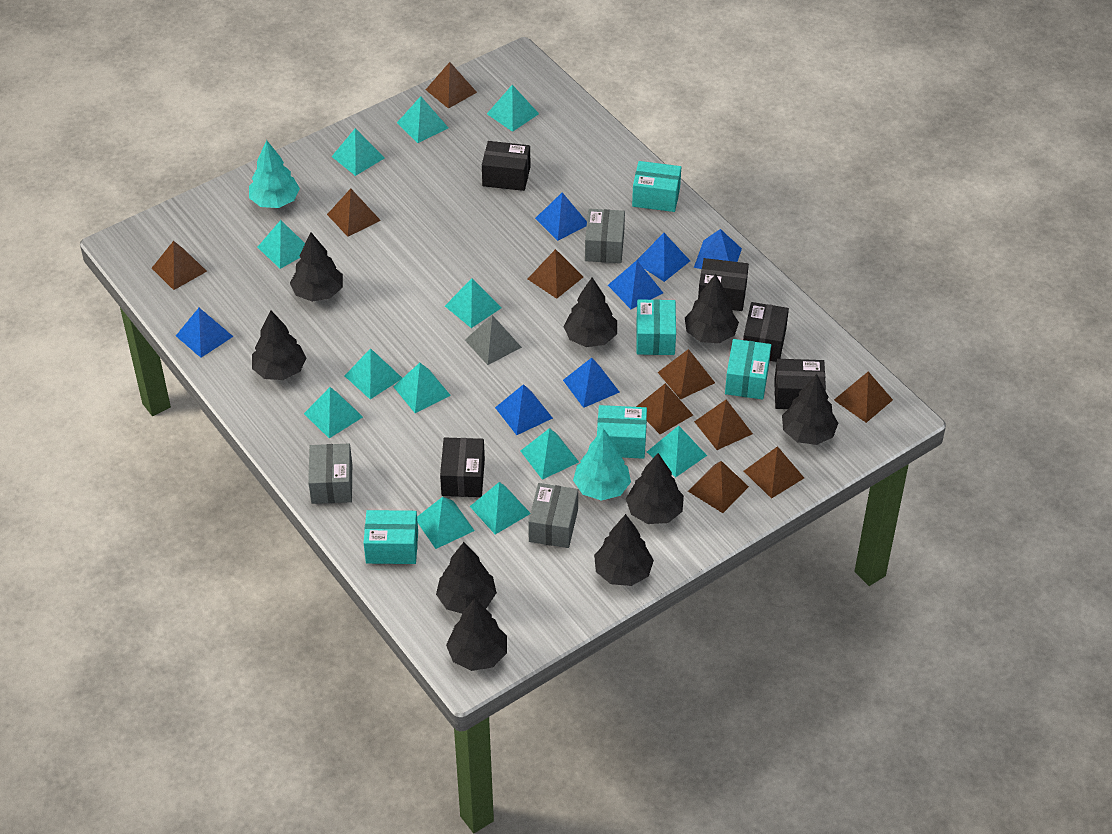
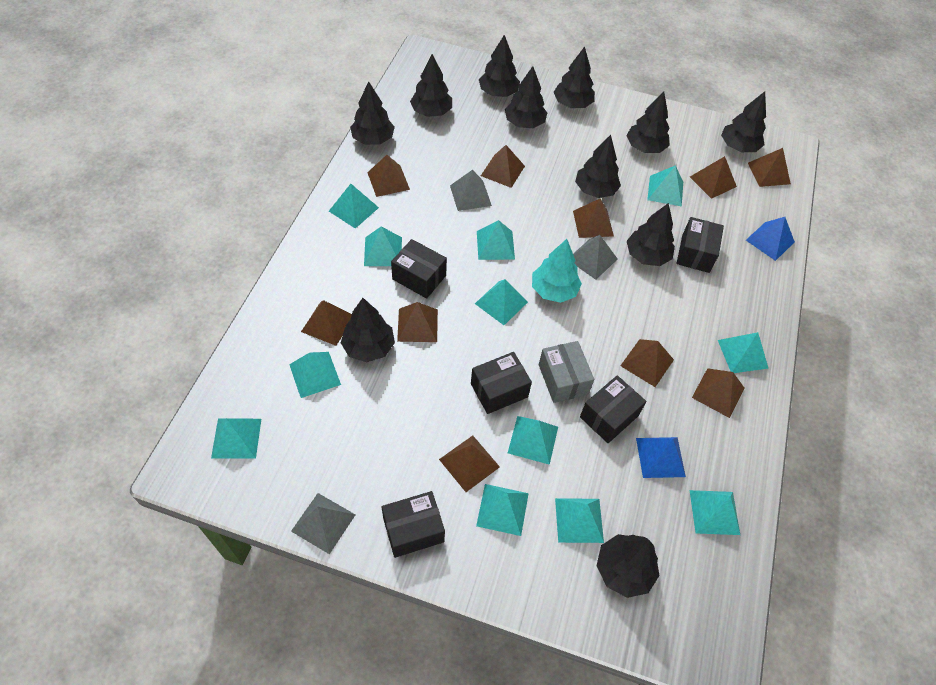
black tree: [252,311,306,380] [290,232,343,302] [436,542,497,614] [446,598,507,671] [563,278,617,347] [594,514,654,586] [626,453,684,524] [685,274,739,344] [782,374,838,445] = 9 -> [341,298,395,362] [350,81,395,145] [410,54,452,117] [479,35,520,97] [505,66,547,128] [554,47,595,108] [575,135,621,198] [597,534,660,598] [626,92,670,153] [627,203,675,266] [721,91,766,152] = 11
blue pyramid: [176,308,233,358] [495,384,553,435] [535,192,587,241] [563,358,620,408] [608,260,663,309] [637,233,690,282] [694,229,742,269] = 7 -> [636,437,686,478] [746,217,795,261] = 2
grey box: [308,444,352,504] [528,483,578,548] [585,209,625,263] = 3 -> [539,341,594,403] = 1
grey pyramid: [465,315,522,365] = 1 -> [291,493,355,554] [450,170,492,211] [573,235,617,280] = 3
turquoise box: [364,510,418,564] [597,405,647,459] [632,161,681,212] [636,299,676,355] [725,339,771,400] = 5 -> none = 0
turquoise tree: [249,140,300,208] [573,428,631,501] = 2 -> [532,239,582,303] = 1

